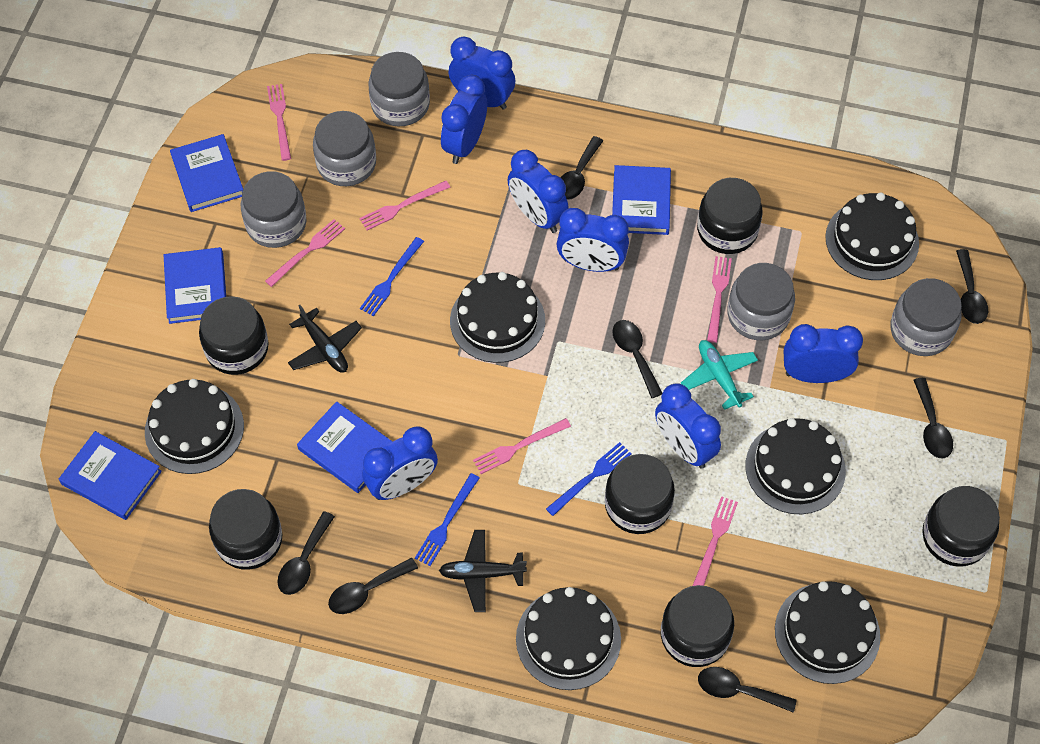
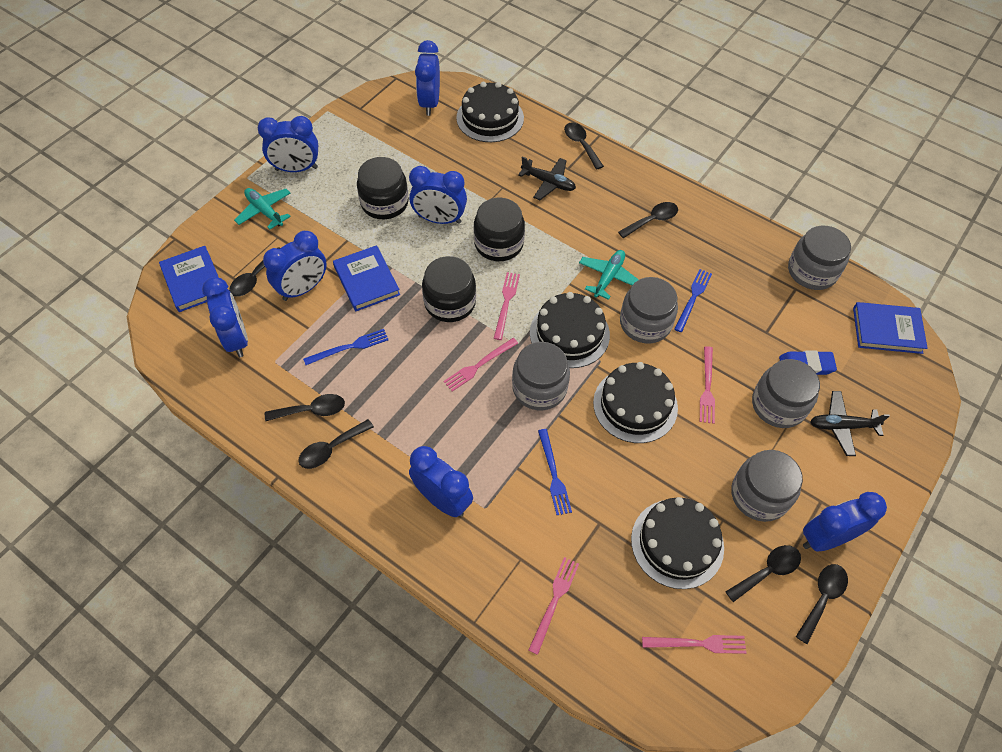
black cake: [145,379,244,474] [450,272,545,363] [516,587,621,690] [745,418,846,514] [775,581,880,684] [825,192,919,280] = 6 -> [456,82,524,142] [530,292,610,368] [593,362,678,443] [631,497,724,589] = 4
black jar: [199,296,268,375] [209,489,282,570] [605,454,675,534] [661,585,734,667] [697,178,763,254] [922,486,1000,567] = 6 -> [357,157,409,219] [422,256,476,322] [474,198,525,261] = 3
blue book: [59,431,162,520] [164,247,226,324] [170,134,243,212] [297,401,393,493] [612,165,671,235] = 5 -> [159,246,219,312] [333,245,400,311] [853,302,928,354] = 3
blue eraser: none = 0 -> [779,350,837,375] = 1
pink fork: [265,219,345,287] [267,84,291,161] [359,181,450,230] [473,418,571,474] [693,496,738,586] [707,256,732,343] = 6 -> [443,338,518,391] [494,272,520,340] [529,557,579,655] [642,635,746,654] [700,346,715,424] = 5
turquoise plane: [681,340,758,410] = 1 -> [234,188,291,229] [579,250,639,300] = 2

